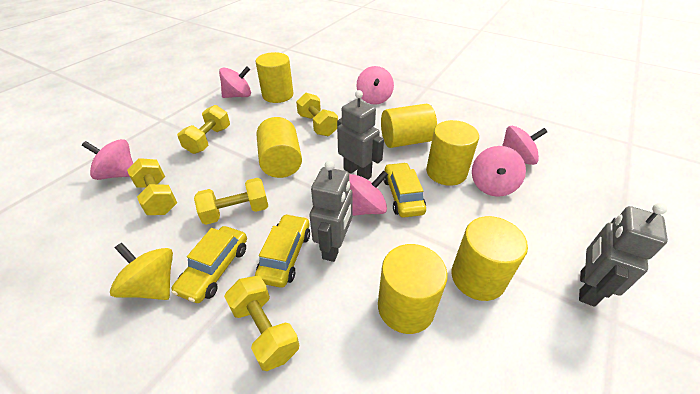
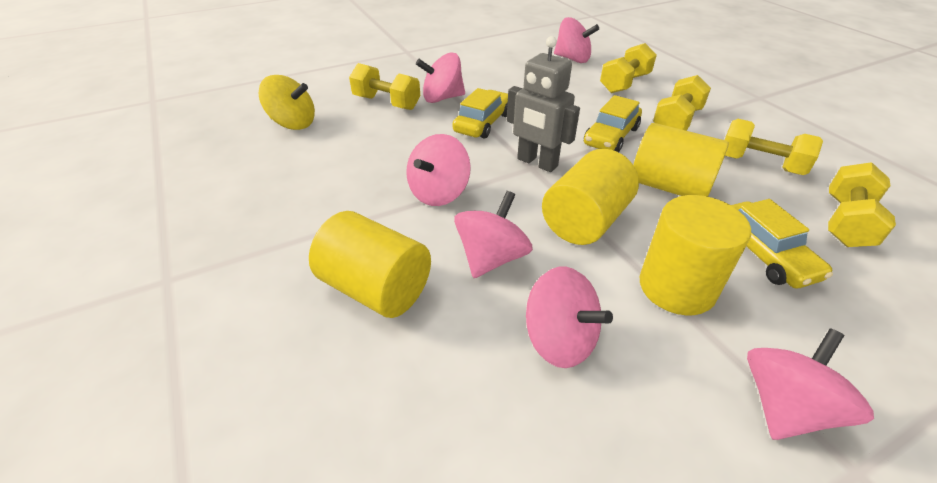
grey robot: [309,160,353,262] [337,90,384,180] [579,203,668,307] = 3 -> [507,36,580,172] = 1
yellow cylinder: [256,52,293,103] [256,117,302,178] [378,244,448,334] [381,104,437,148] [426,120,479,186] [451,216,528,301] = 6 -> [309,211,431,318] [542,149,639,245] [633,123,729,197] [640,195,751,315] = 4

